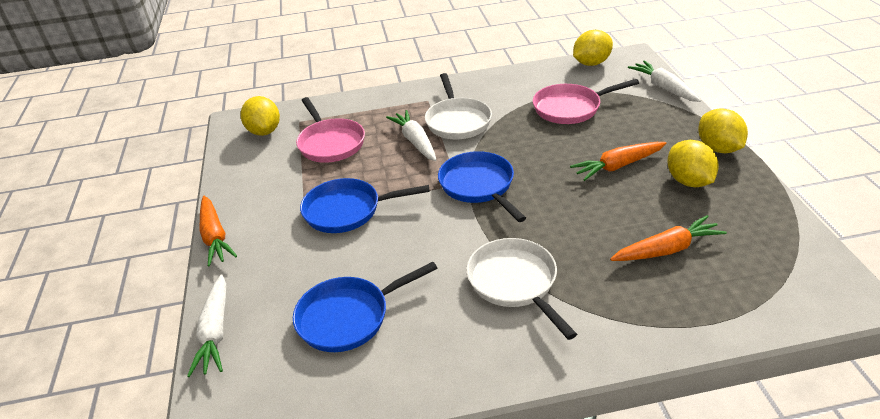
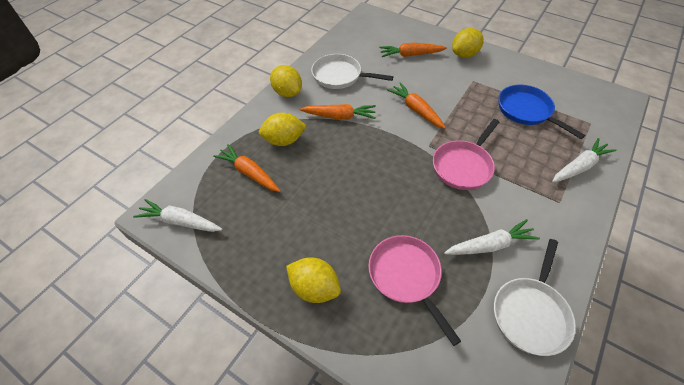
blue pan: [293,262,438,352] [300,178,430,233] [438,151,526,222] = 3 -> [499,85,585,139] = 1
orange carrot: [199,196,237,267] [570,142,667,181] [610,215,727,261] = 3 -> [213,144,280,192] [300,104,376,119] [379,43,447,57] [387,83,446,129] = 4

